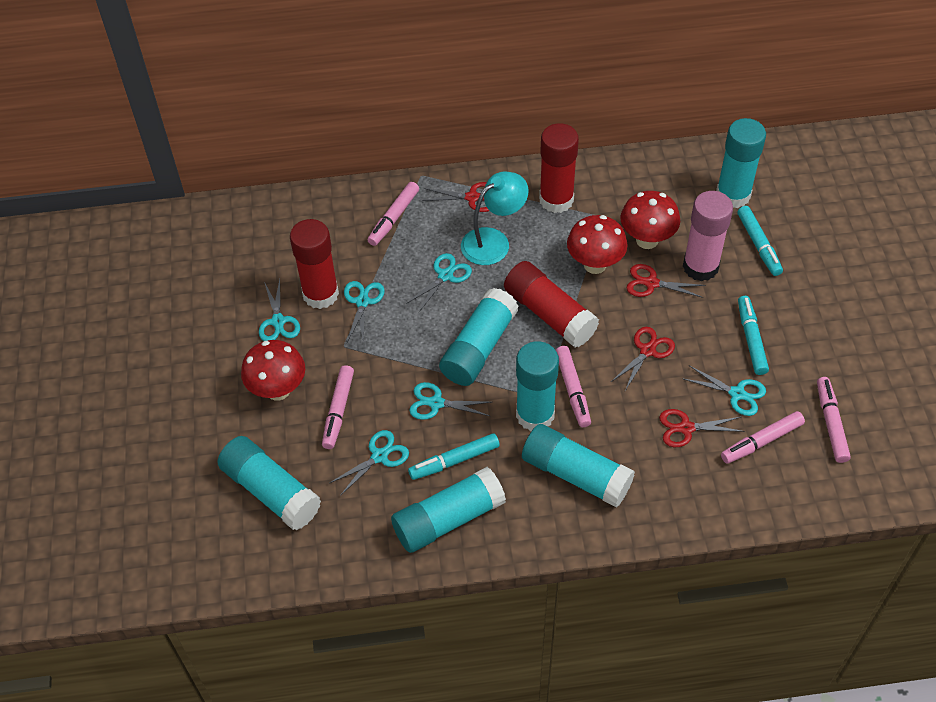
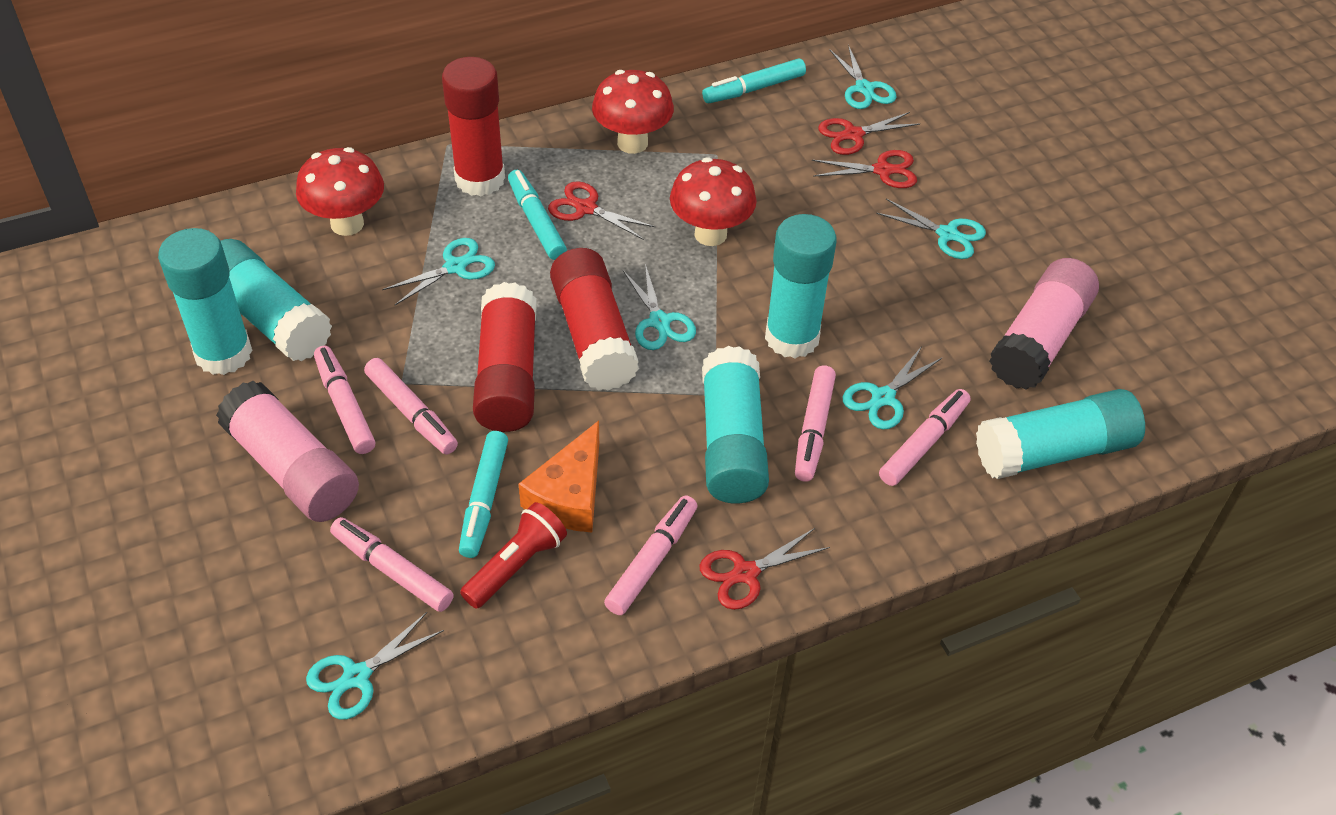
orange cheese: none = 0 -> [519,421,599,532] = 1
pink glue stick: [683,191,733,281] = 1 -> [216,381,359,522] [989,258,1099,390] = 2
pink marker: [322,365,354,449] [368,182,419,246] [556,346,591,427] [721,411,805,464] [817,377,851,463] = 5 -> [314,346,375,454] [330,517,454,612] [364,358,458,455] [604,495,697,615] [795,365,836,482] [879,389,970,486] = 6
red flashlight: none = 0 -> [460,502,567,609] = 1
turquoise glue stick: [218,436,321,530] [391,467,506,553] [439,288,519,386] [516,341,559,431] [522,424,635,508] [716,118,766,208] = 6 -> [158,228,253,375] [221,239,332,362] [702,346,769,503] [765,214,836,358] [976,389,1145,479] = 5
turquoise lamp: [461,171,529,265] = 1 -> none = 0

